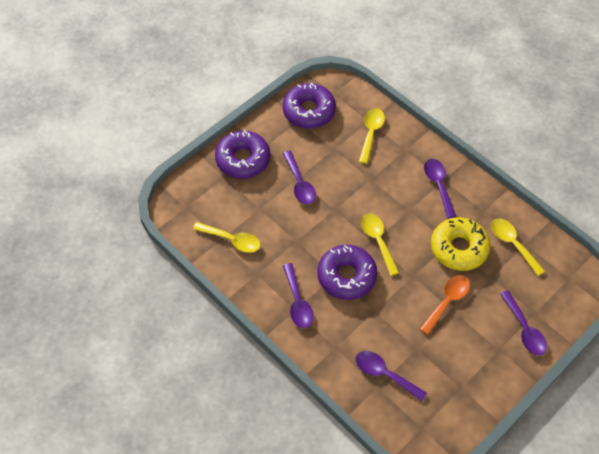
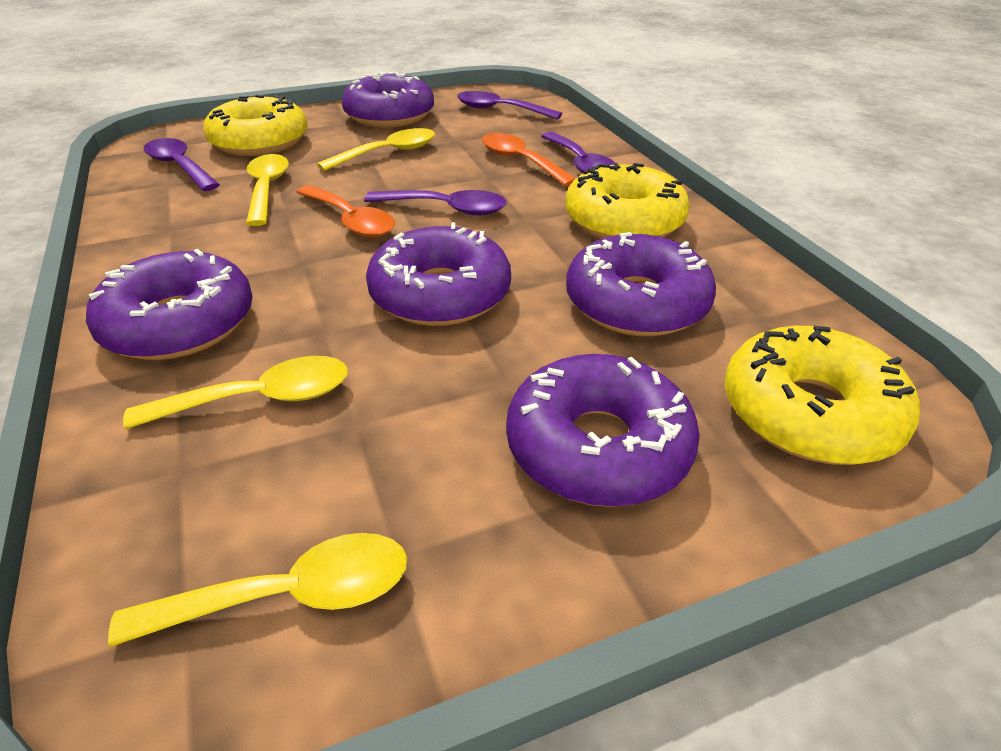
orange spoon: [420,275,470,335] = 1 -> [297,185,395,237] [482,133,576,187] = 2
purple donut: [215,130,270,179] [283,83,336,129] [317,245,377,300] = 3 -> [86,249,253,360] [342,72,434,127] [366,222,511,326] [506,354,700,507] [566,232,716,336] = 5
purple spoon: [283,151,316,205] [283,263,314,328] [356,351,427,401] [424,159,456,218] [500,290,547,356] = 5 -> [144,138,220,191] [364,190,507,216] [457,91,562,120] [541,132,615,173] = 4
yellow donut: [431,217,491,271] = 1 -> [204,95,308,156] [565,163,690,239] [725,326,920,465] = 3

